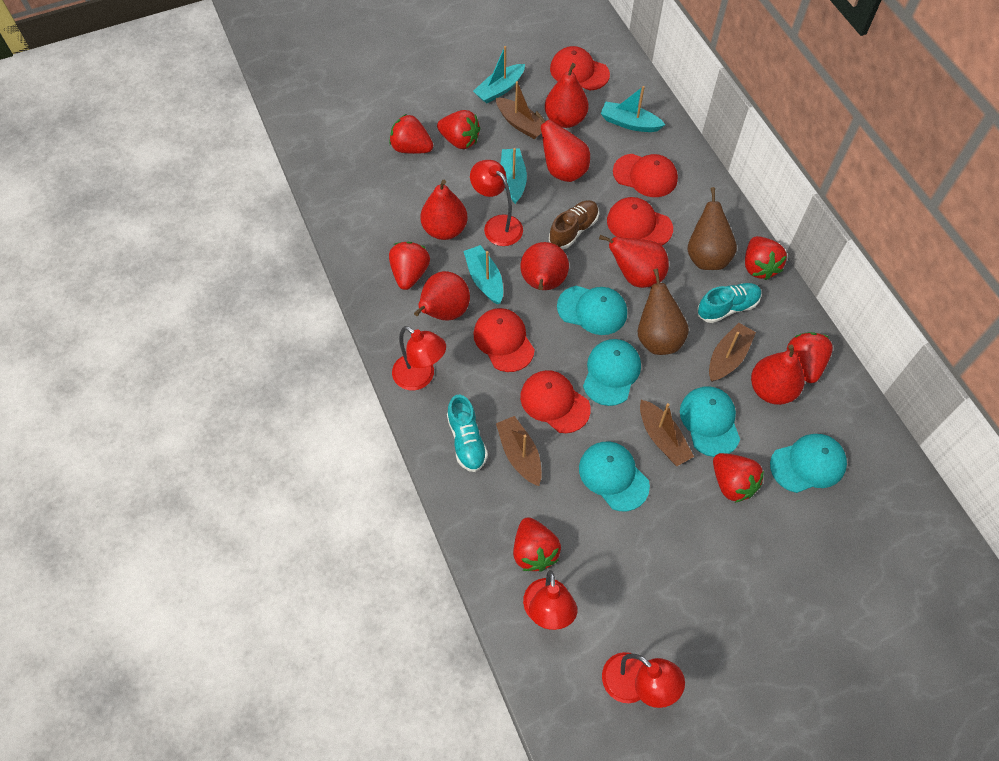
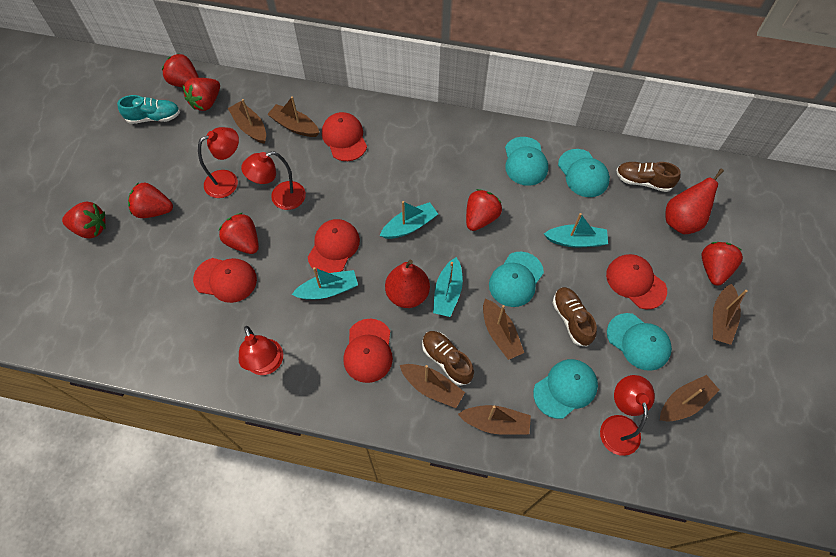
brown boat: [496,81,543,139] [496,416,542,486] [640,400,694,466] [709,323,756,382] = 4 -> [228,99,266,144] [267,96,320,137] [400,364,465,408] [458,405,531,435] [483,299,524,360] [660,375,719,422] [713,284,748,345] = 7
brown pear: [638,268,689,355] [688,187,737,270] = 2 -> none = 0
brown shoe: [549,200,599,250] = 1 -> [422,331,474,386] [553,287,597,347] [616,162,681,192] = 3
red pear: [414,271,470,321] [420,179,468,240] [520,242,569,290] [535,111,590,182] [545,63,589,128] [599,235,669,288] [751,345,804,405] = 7 -> [385,260,430,308] [665,169,724,234] = 2
turquoise shoe: [447,395,488,472] [697,283,762,323] = 2 -> [117,95,180,124] = 1

